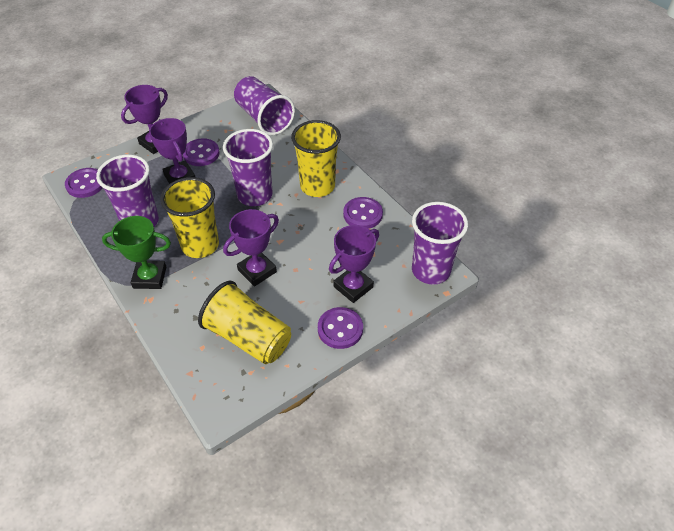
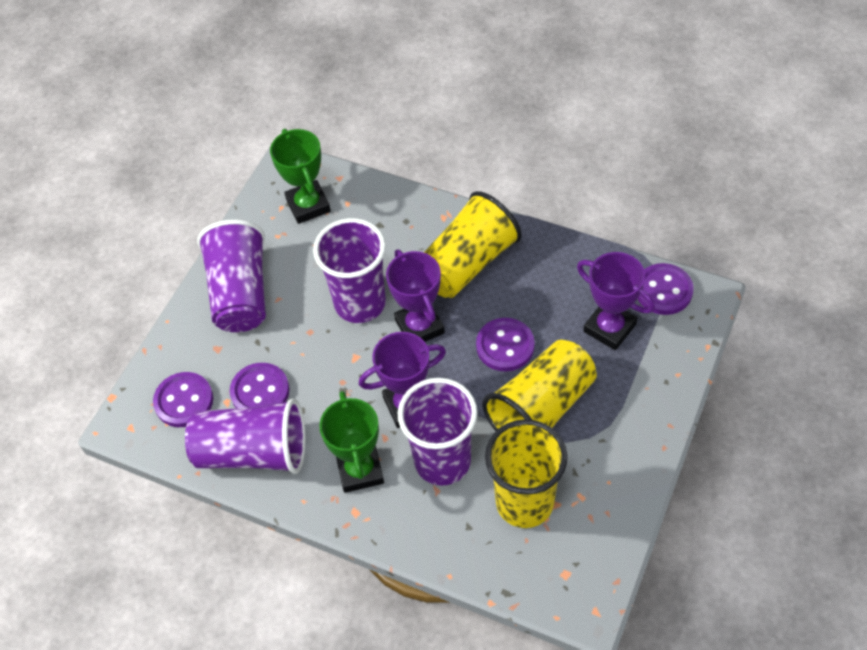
green trophy: [102,216,171,289] = 1 -> [270,129,331,224] [319,391,384,493] = 2
purple trophy: [121,85,168,154] [149,118,195,184] [223,209,279,287] [329,225,379,303] = 4 -> [359,332,446,428] [386,250,445,342] [577,252,655,350] = 3

